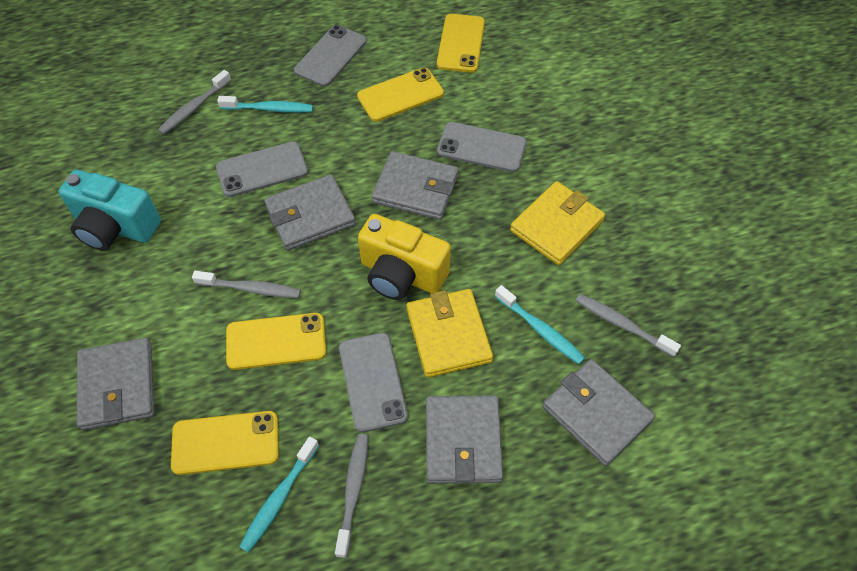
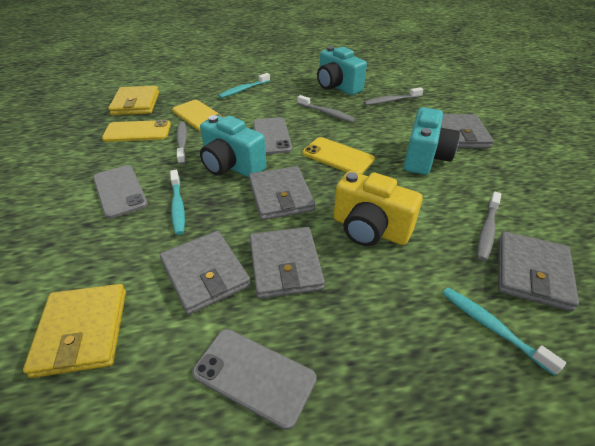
grey phone: [216,142,308,197] [294,25,367,87] [339,333,408,433] [437,122,527,172] = 4 -> [93,165,148,219] [192,329,317,430] [253,117,292,155] = 3
turquoise camera: [59,170,161,251] = 1 -> [200,115,266,178] [317,46,367,95] [404,107,460,175] = 3
yellow phone: [171,411,279,475] [226,313,326,370] [357,68,444,122] [437,14,485,73] = 4 -> [102,120,171,142] [172,100,225,132] [303,137,375,174] = 3

